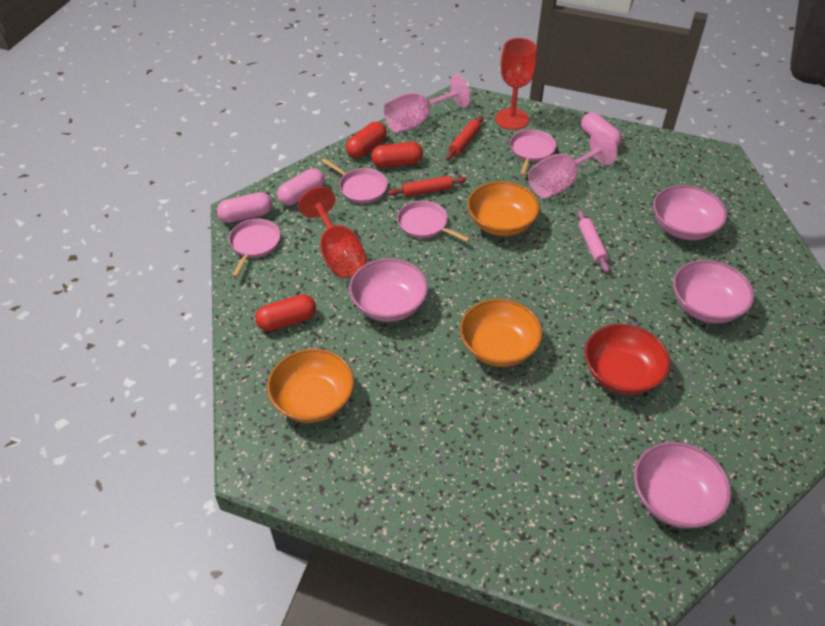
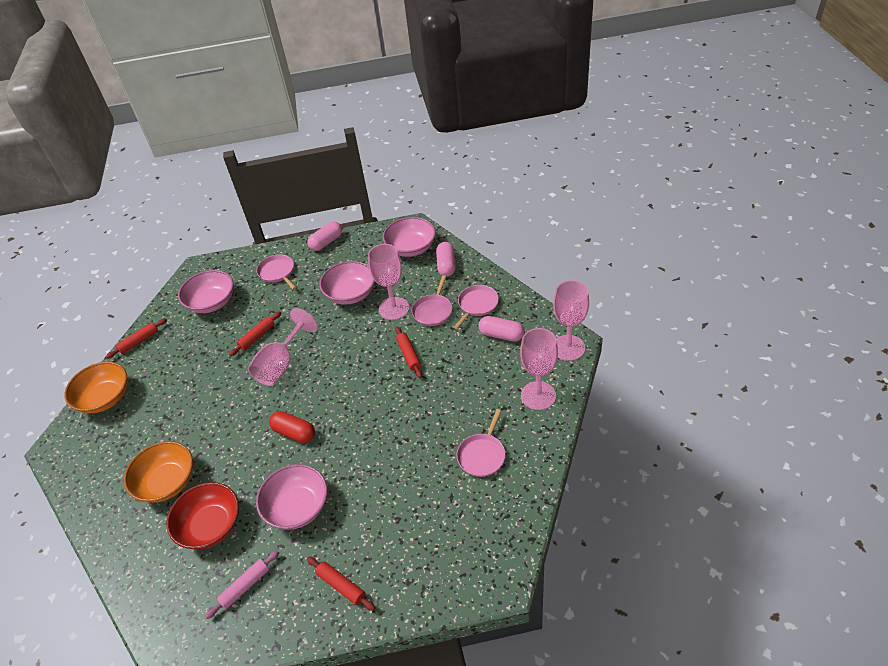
orange bowl: [267,348,354,423] [460,299,543,367] [467,181,540,236] = 3 -> [64,362,127,413] [124,441,193,503] = 2
pink goblet: [383,74,471,133] [528,130,618,198] = 2 -> [248,308,318,386] [368,244,409,320] [520,328,558,410] [553,280,589,361] = 4
red capsule: [255,294,316,331] [346,122,387,158] [371,142,423,168] = 3 -> [269,411,315,443] = 1
red goblet: [298,186,367,278] [495,38,537,130] = 2 -> none = 0
red rolling pin: [388,176,466,197] [446,116,483,160] = 2 -> [106,318,167,359] [229,311,281,356] [307,557,375,611] [395,326,422,378] = 4

